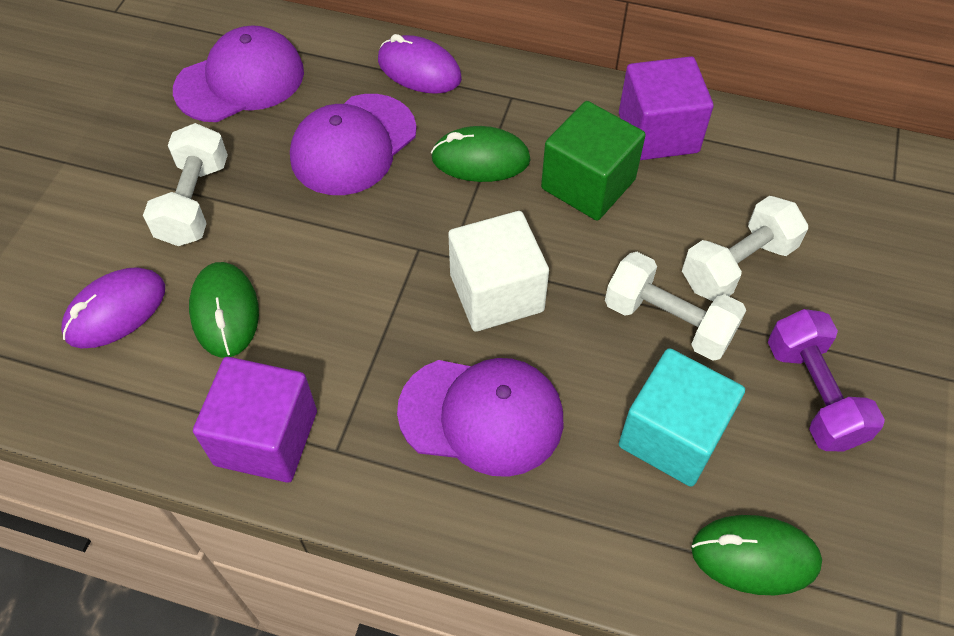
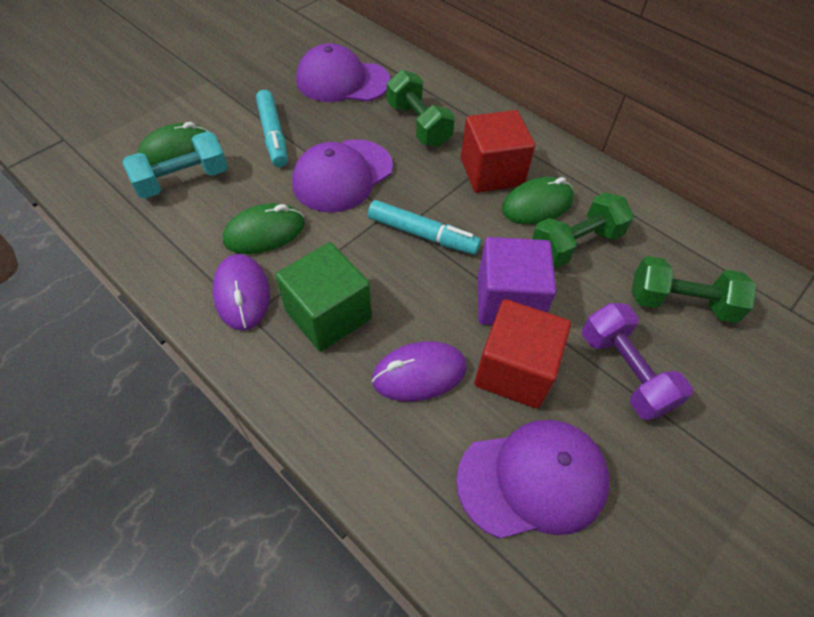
green dumbbell: none = 0 -> [387,70,455,147] [532,192,634,267] [632,256,757,323] = 3
purple cube: [193,357,317,483] [619,56,713,160] = 2 -> [478,237,556,325] = 1
red cube: none = 0 -> [461,110,535,193] [474,299,571,409] = 2
turquoise cube: [619,348,745,487] = 1 -> none = 0
turquoise dumbbell: none = 0 -> [123,131,228,199] = 1
turquoise marker: none = 0 -> [256,90,288,167] [368,200,481,255] = 2
white cube: [448,211,549,332] = 1 -> none = 0
white dumbbell: [143,123,228,246] [605,252,746,361] [682,196,808,301] = 3 -> none = 0

